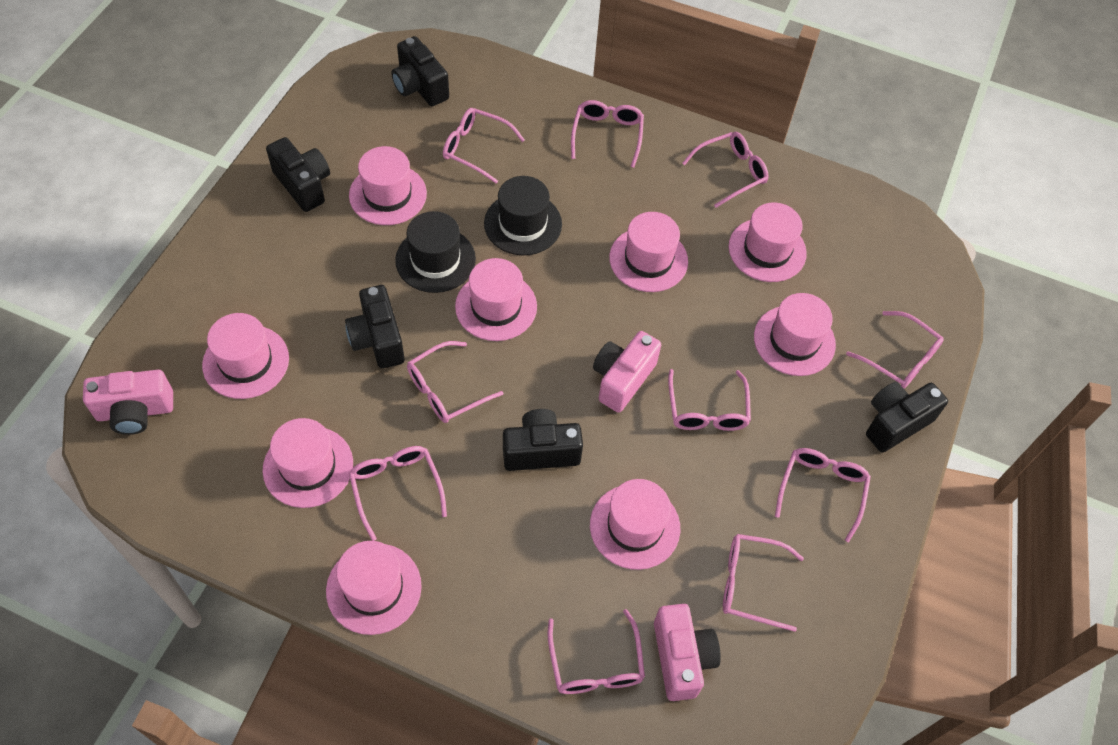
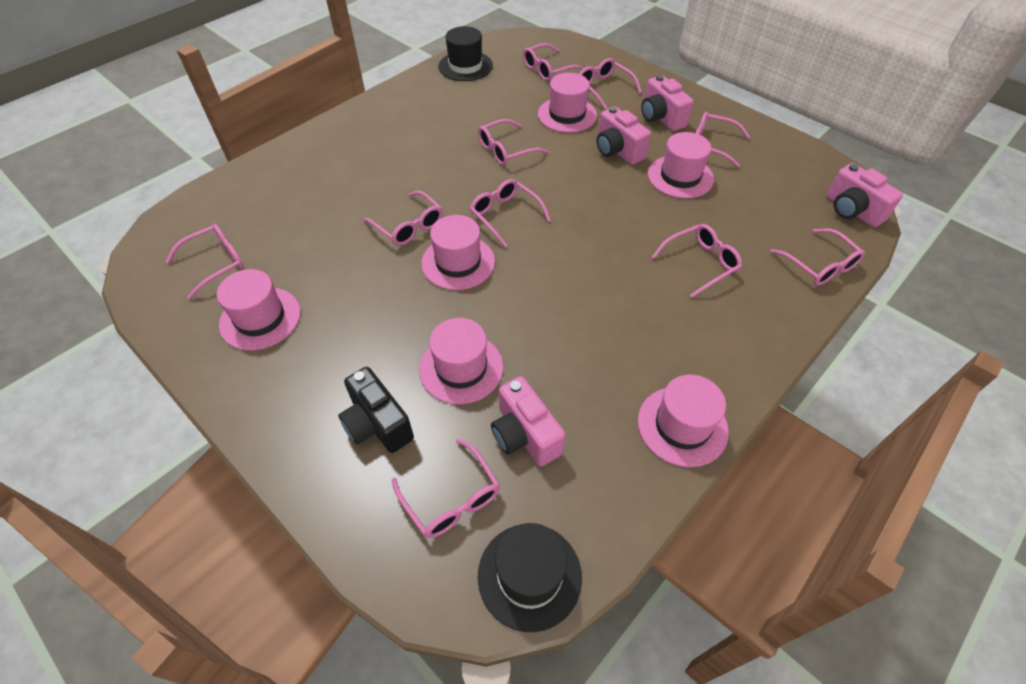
black camera: [266,137,330,212] [345,285,405,369] [391,36,449,106] [503,409,583,471] [866,382,948,453] = 5 -> [338,367,414,453] = 1
pink camera: [83,370,173,435] [593,331,661,413] [654,604,721,701] = 3 -> [491,376,566,466] [597,106,651,165] [641,75,694,131] [827,163,903,227] = 4
pink hat: [202,313,289,399] [263,418,353,508] [326,541,422,635] [349,146,427,225] [455,258,537,341] [590,479,680,570] [609,212,688,292] [729,202,807,282] [754,293,836,376] = 9 -> [217,269,300,350] [419,318,503,404] [421,215,495,290] [538,73,597,133] [638,375,729,467] [648,132,714,198] = 6

